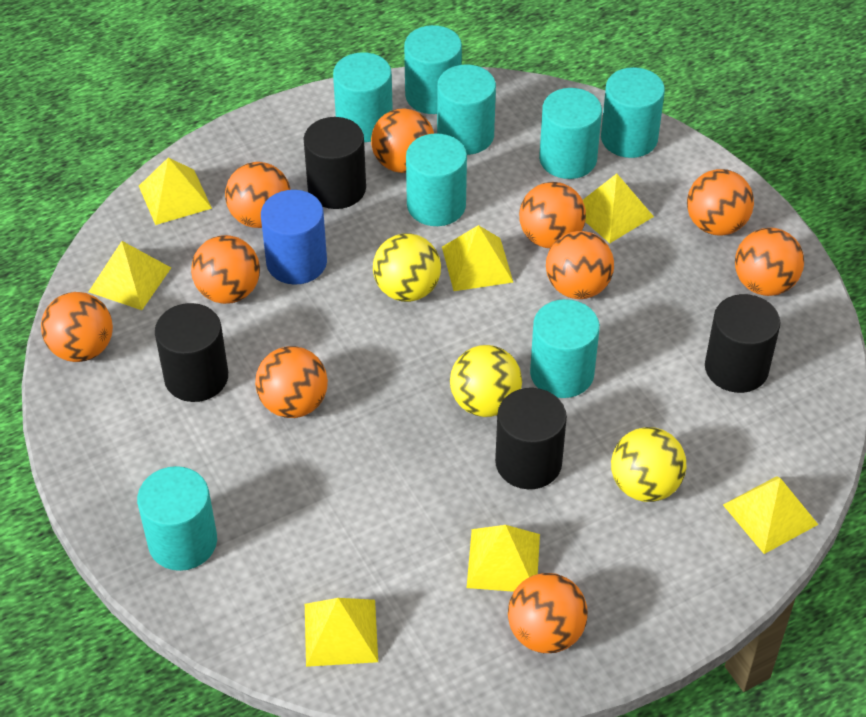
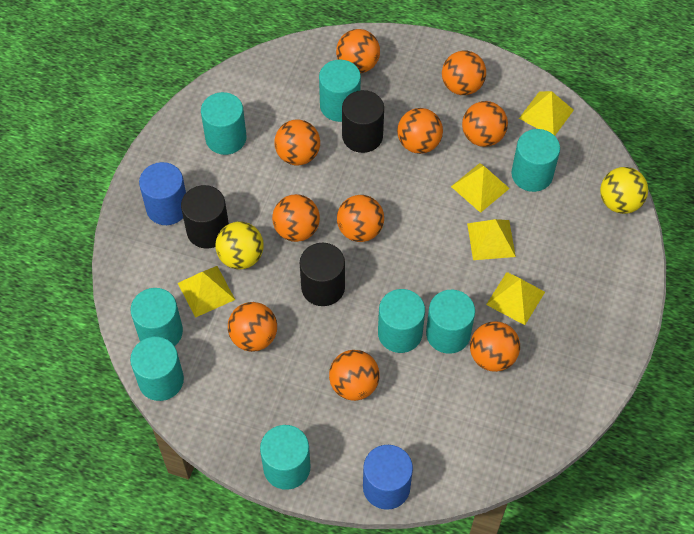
black cylinder: [155,303,228,402] [304,117,366,209] [495,388,567,489] [705,294,780,393] = 4 -> [181,185,229,249] [300,243,345,306] [342,90,384,153] = 3
blue cylinder: [261,190,327,285] = 1 -> [139,162,186,225] [363,445,413,510] = 2
yellow ball: [373,234,441,302] [450,345,522,417] [611,427,686,502] = 3 -> [215,222,264,269] [600,167,648,214] = 2
yellow pyramid: [89,241,171,310] [139,157,212,225] [305,598,378,667] [442,225,513,291] [467,525,540,592] [583,173,654,243] [723,476,819,554] = 7 -> [178,266,235,318] [451,163,510,213] [467,219,516,260] [486,272,545,325] [519,91,574,136] = 5

